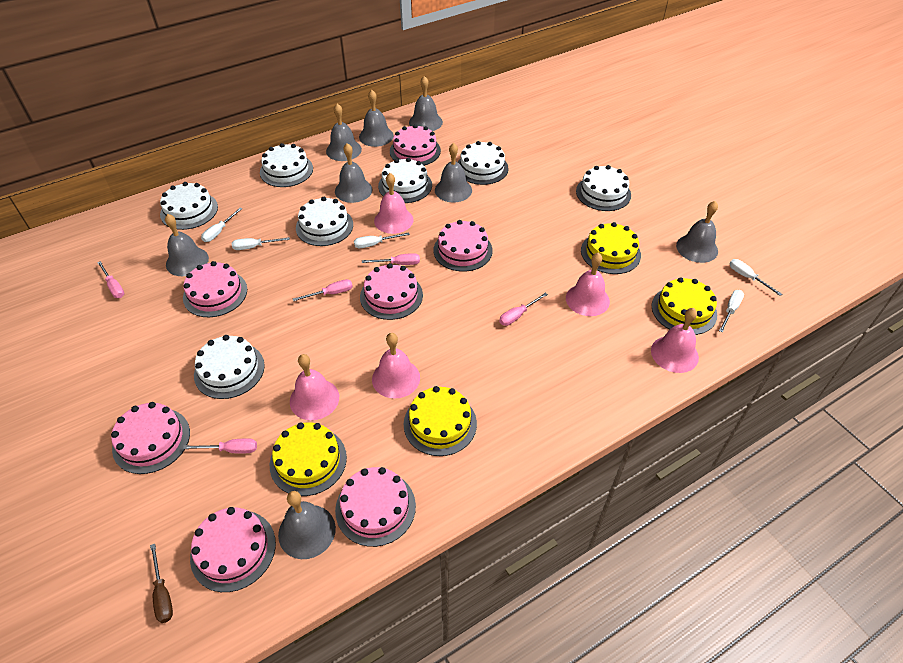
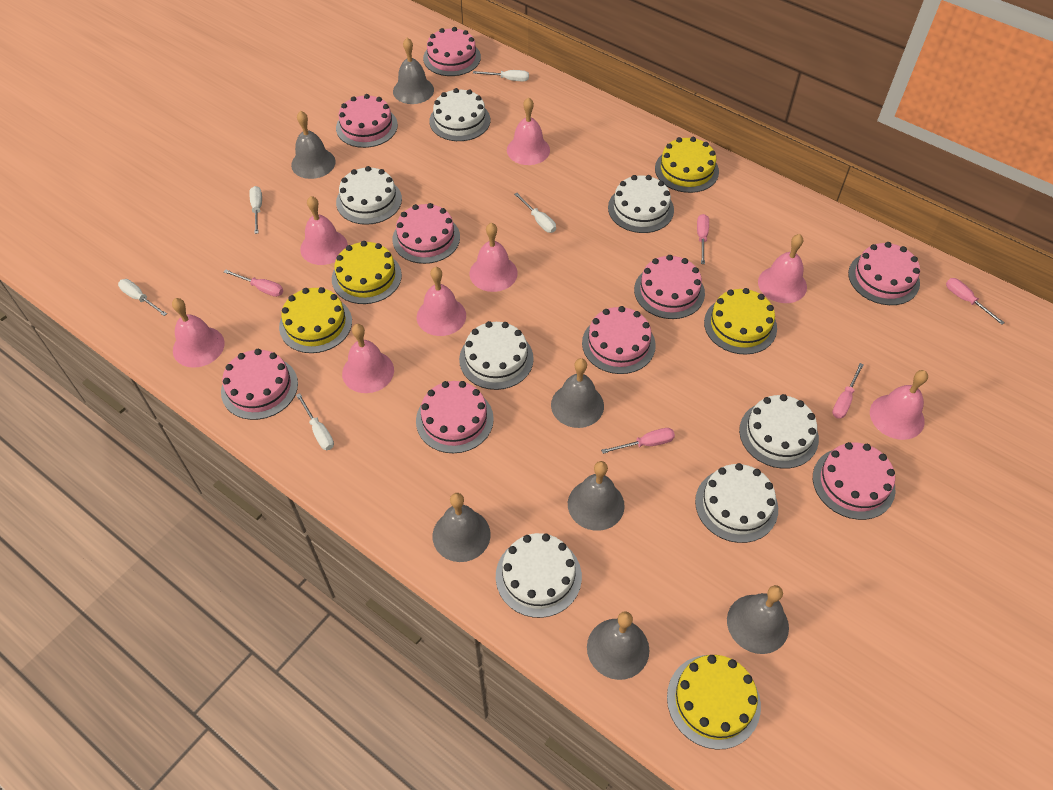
brown screwdriver: [150,544,173,623] = 1 -> none = 0
grey bell: [165,214,209,276] [278,491,336,559] [326,104,362,161] [335,143,373,203] [359,90,394,147] [409,76,443,131] [435,143,472,202] [676,201,718,263] = 8 -> [291,111,336,179] [393,38,434,104] [433,493,491,562] [551,358,604,428] [568,461,625,531] [587,611,649,680] [727,585,789,654] = 7
pink bell: [290,354,339,420] [372,333,420,399] [374,173,414,234] [566,253,610,316] [651,308,699,373] = 5 -> [172,298,225,368] [300,196,348,265] [342,324,394,393] [417,267,466,336] [469,223,518,292] [507,97,550,165] [758,234,807,303] [870,370,928,440] = 8
pink cake: [111,402,190,474] [183,261,247,317] [190,507,276,592] [335,467,416,547] [360,263,423,320] [390,124,441,166] [433,220,493,272] = 7 -> [221,349,298,420] [336,94,398,148] [392,203,460,264] [416,381,494,453] [423,27,481,76] [582,306,656,374] [634,255,705,319] [813,442,895,520] [848,242,920,305] = 9
yellow cake: [270,422,347,496] [404,386,477,456] [581,222,641,274] [652,277,717,335] = 4 -> [279,287,352,353] [332,241,402,304] [655,137,719,193] [667,655,761,749] [704,288,777,355] = 5

